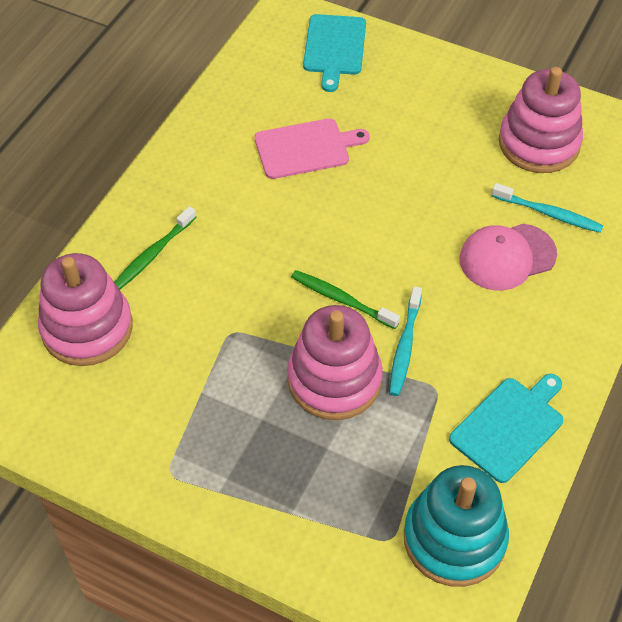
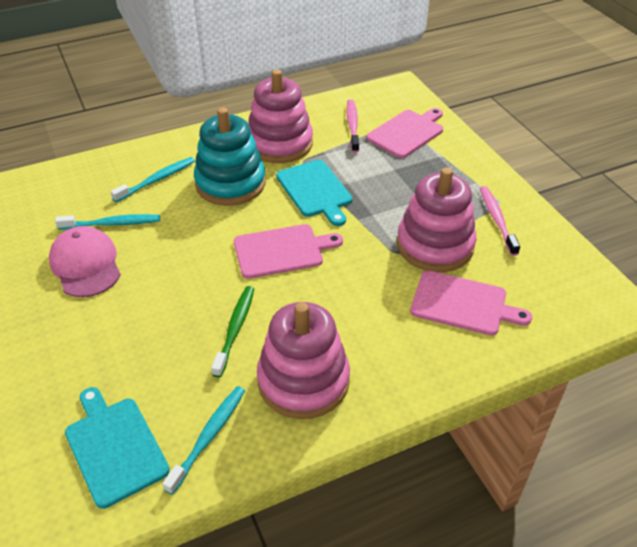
green toothbrush: [114,206,196,289] [291,270,400,329] = 2 -> [211,286,254,378] = 1
pink cutting board: [255,118,370,179] = 1 -> [234,224,343,279] [366,108,443,158] [410,271,532,335] = 3
pink toothbrush: none = 0 -> [346,99,359,153] [480,186,520,256] = 2
turquoise toothbrush: [389,286,422,396] [492,183,603,233] = 2 -> [55,214,160,230] [110,157,195,202] [162,386,245,495] = 3

